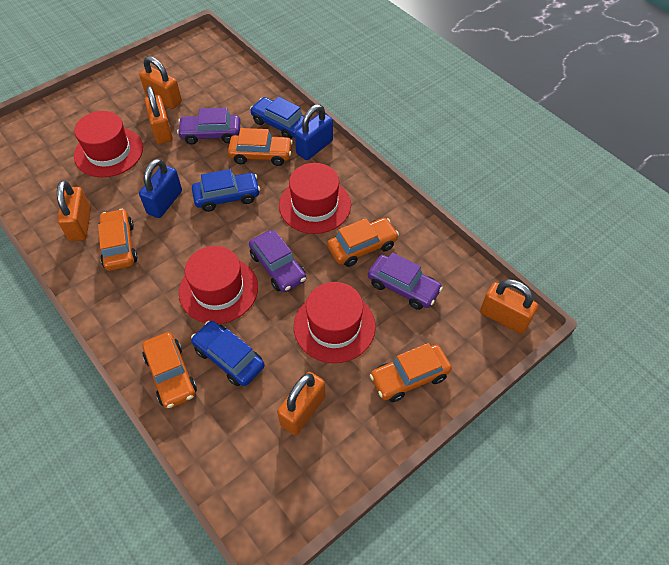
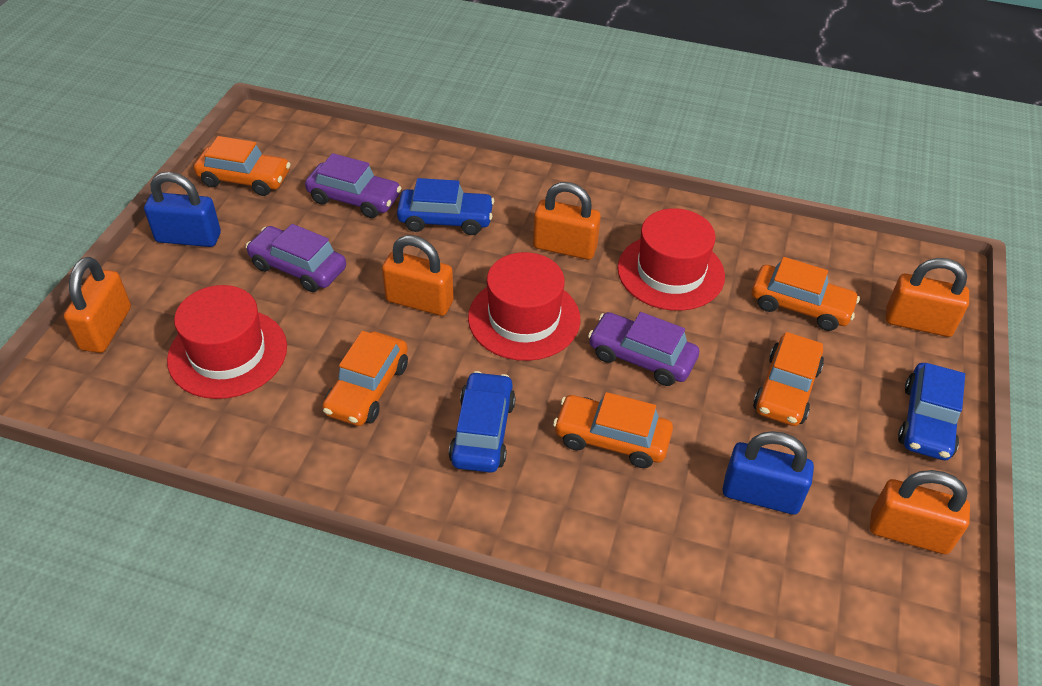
red hat: [74,111,143,177] [179,246,258,324] [279,163,351,234] [294,282,376,363] = 4 -> [167,285,287,399] [468,252,580,361] [617,208,725,311] = 3

